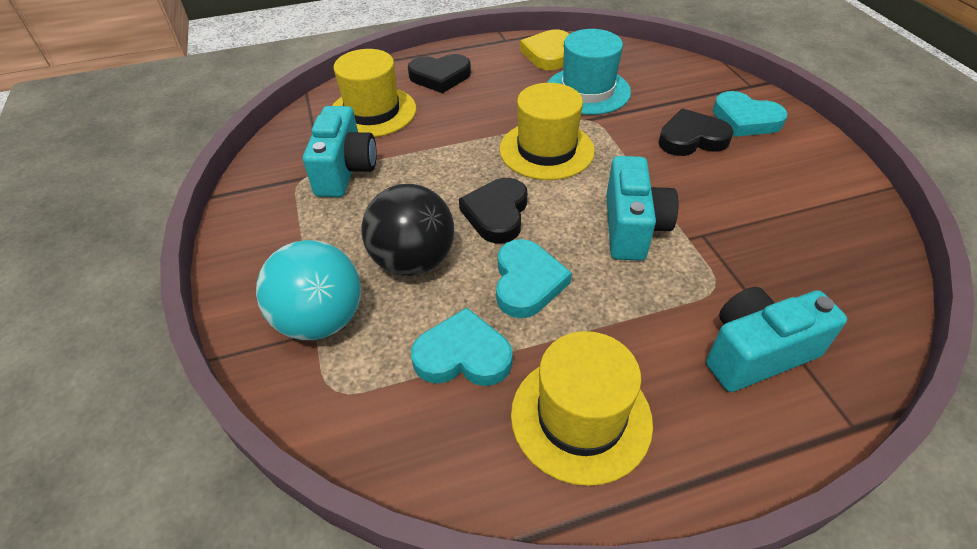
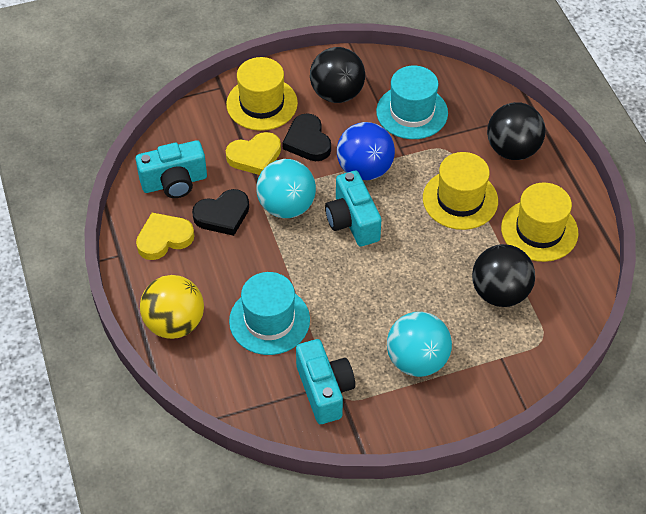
black ball: [361,184,454,276] = 1 -> [310,47,365,103] [472,244,535,307] [487,102,546,160] = 3
black heart: [408,54,471,93] [459,178,527,243] [659,109,734,156] = 3 -> [192,189,249,236] [282,114,331,161] = 2
blue ball: none = 0 -> [337,122,395,180] = 1
turquoise ball: [256,240,361,340] = 1 -> [256,159,316,218] [387,312,452,377] = 2
turquoise hat: [547,29,631,115] = 1 -> [229,272,310,355] [376,66,448,139] = 2
turquoise heart: [411,308,513,386] [496,239,572,318] [713,91,788,137] = 3 -> none = 0
yellow ball: none = 0 -> [140,275,204,339] = 1
yellow heart: [520,29,569,70] = 1 -> [136,213,195,260] [226,132,281,175] = 2

